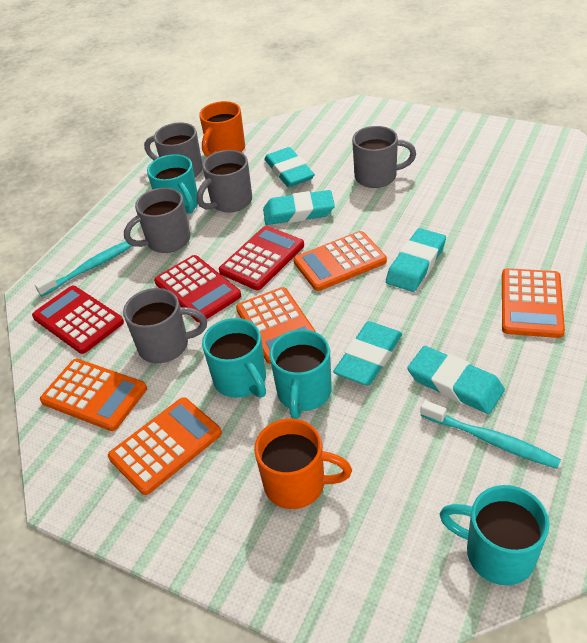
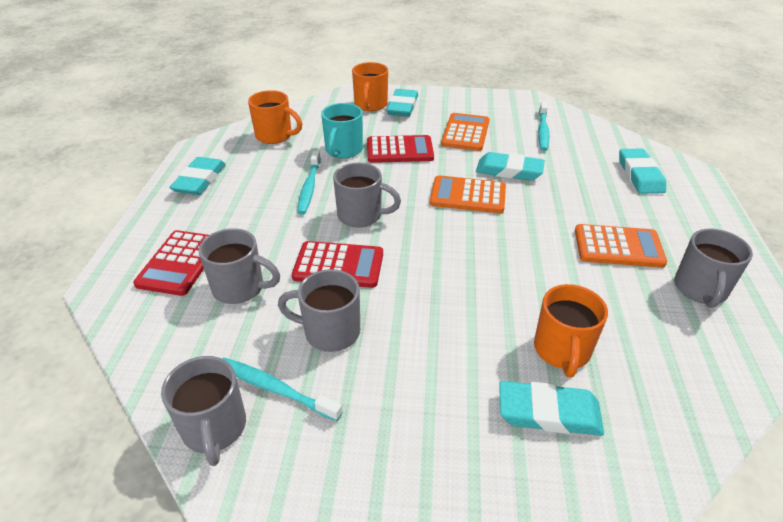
orange calculator: [40,359,147,431] [108,397,222,495] [236,287,316,364] [294,231,387,291] [502,268,565,338] = 5 -> [430,175,506,213] [441,113,489,151] [575,224,667,268] = 3
orange mug: [199,101,245,157] [254,419,352,509] = 2 -> [248,90,302,144] [352,62,388,111] [534,284,608,378] = 3
turquoise mug: [147,154,198,214] [202,318,266,398] [269,329,332,419] [440,485,550,585] = 4 -> [321,103,363,159] = 1
turquoise toothbrush: [35,241,132,296] [420,400,561,469] = 2 -> [222,358,342,421] [297,151,321,215] [538,101,549,151] = 3

